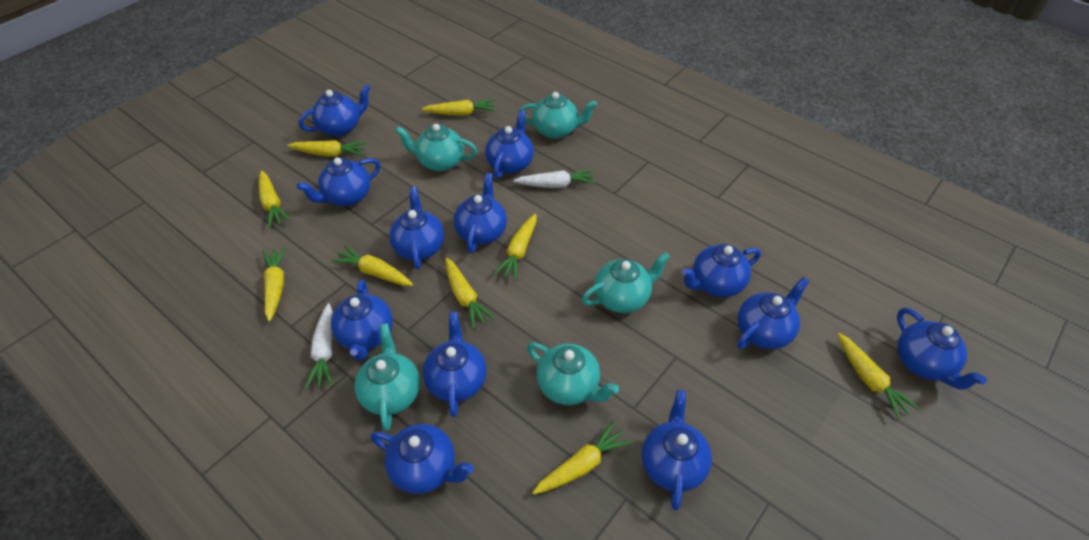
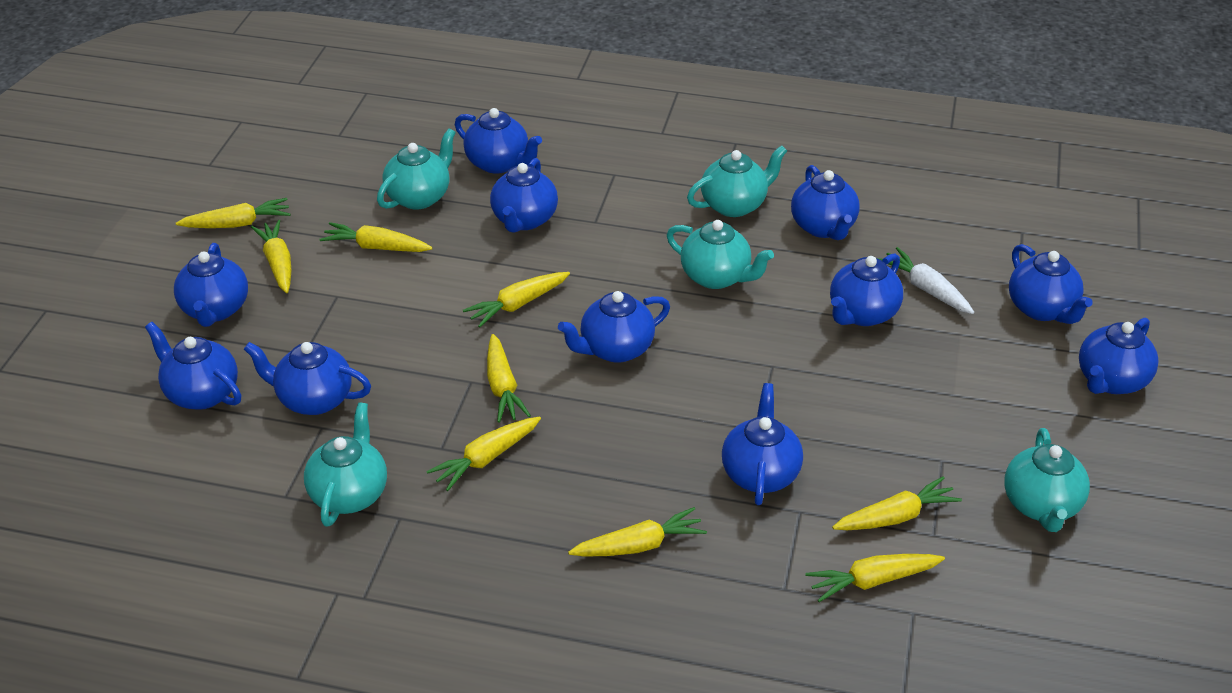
blue teapot: [297,157,380,206] [299,85,370,137] [331,279,393,361] [371,424,474,494] [389,187,444,269] [423,312,487,417] [454,173,507,253] [485,110,534,178] [642,390,712,511] [681,244,761,297] [737,277,809,349] [897,308,987,390] = 12 -> [145,322,241,410] [174,243,248,327] [244,342,371,415] [455,108,542,174] [490,158,558,233] [558,291,670,363] [722,383,803,505] [791,165,860,240] [830,253,903,326] [1009,244,1093,324] [1079,318,1159,394] = 11
white carrot: [305,303,333,389] [513,169,596,188] = 2 -> [877,247,975,314] = 1

